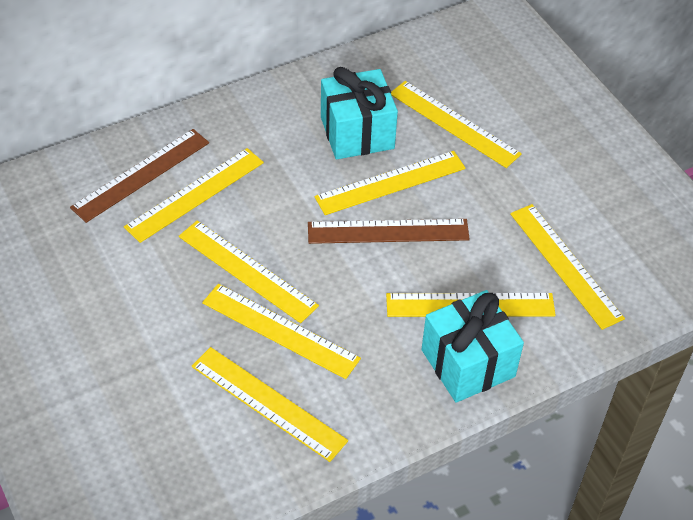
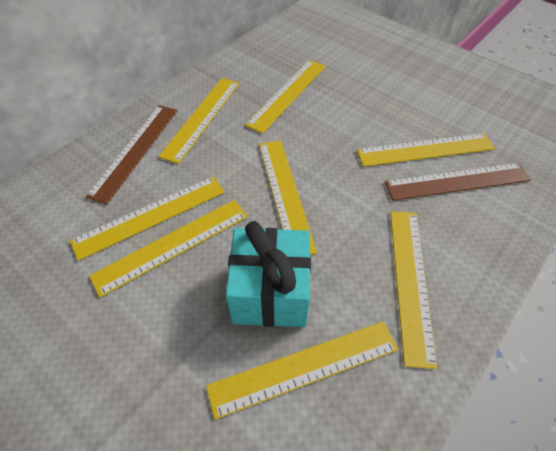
turquoise gift: [321,67,398,159] [421,290,524,403] = 2 -> [225,221,311,327] = 1

